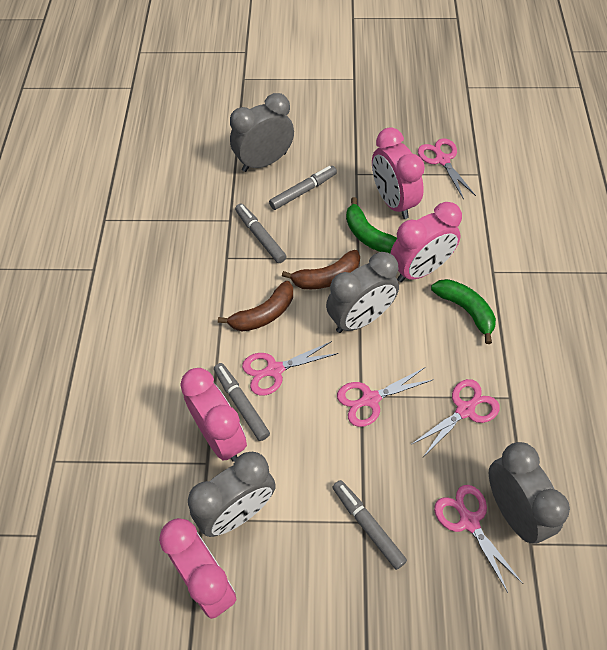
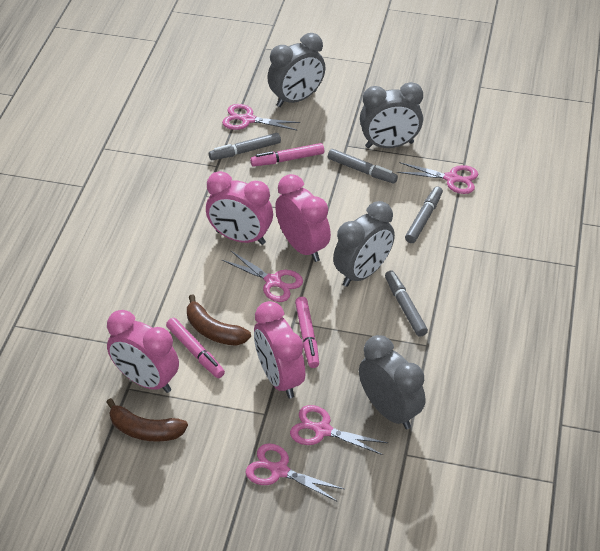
green banana: [346,197,397,253] [431,279,496,344] = 2 -> none = 0
pink marker: none = 0 -> [166,318,225,378] [250,143,324,167] [295,297,319,368] = 3

